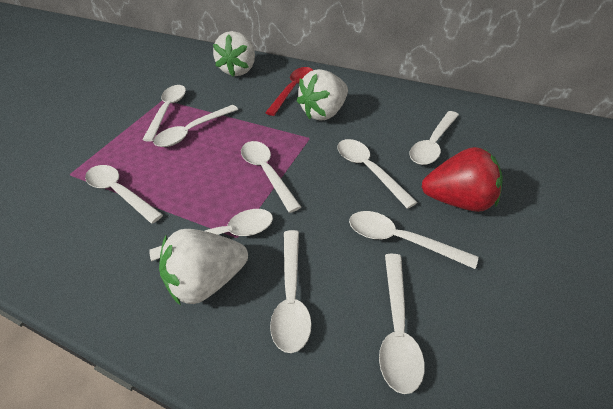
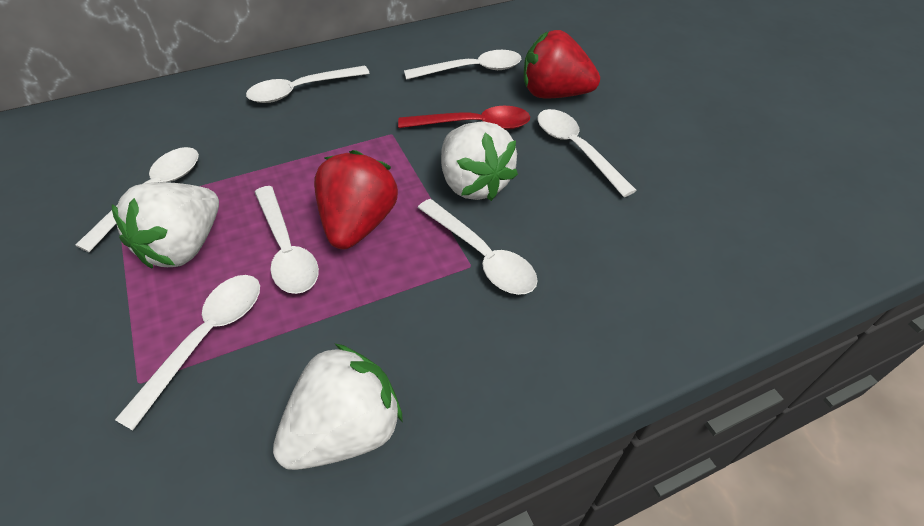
red strawberry: [422,147,503,212] = 1 -> [314,150,398,249] [524,30,600,98] = 2
white spoon: [85,165,163,224] [142,85,186,142] [149,209,273,262] [153,105,238,147] [241,141,301,213] [270,230,312,353] [337,139,418,209] [349,211,478,269] [379,254,425,394] [409,111,459,165] = 10 -> [75,147,199,252] [115,275,260,430] [246,65,370,103] [255,186,319,294] [404,50,521,80] [418,199,538,295] [538,109,637,197] = 7

